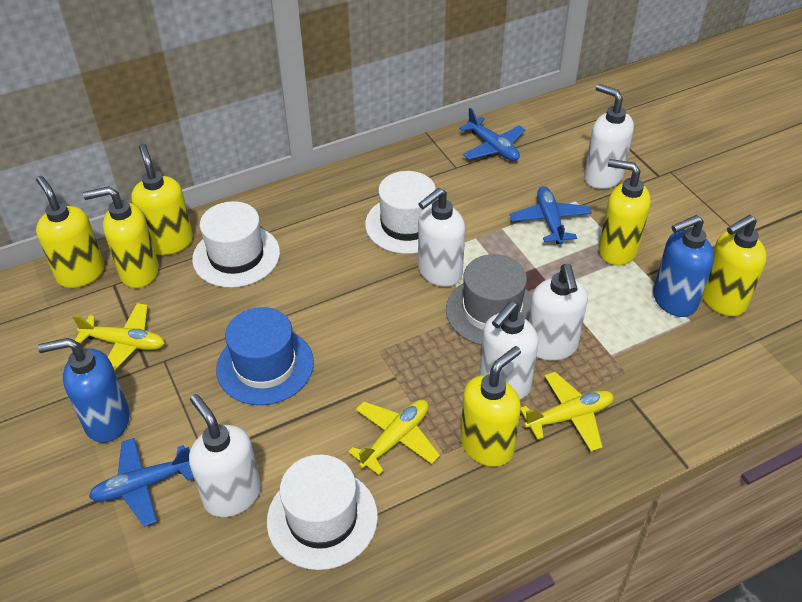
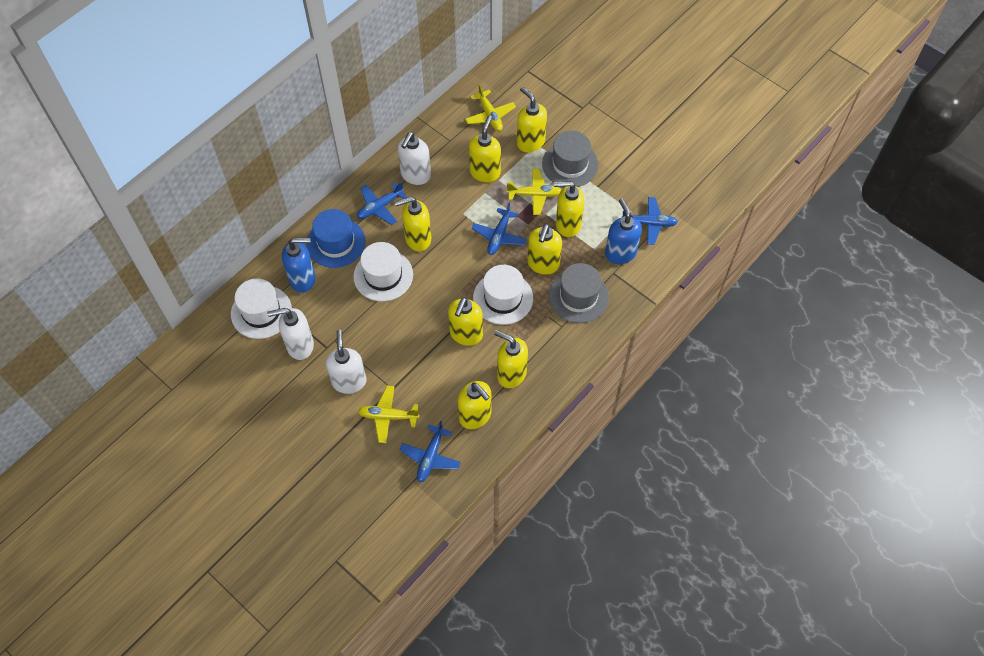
blue plane: [89,438,194,527] [459,108,525,161] [510,186,592,244] = 3 -> [357,182,408,225] [399,421,461,483] [471,203,527,255] [621,197,678,245] = 4
grey hat: [446,254,532,345] = 1 -> [542,131,599,187] [549,263,609,323] = 2
white soap dispenser: [189,394,261,517] [418,188,465,287] [479,301,538,399] [528,264,588,361] [584,84,634,189] = 5 -> [267,308,314,360] [326,330,367,394] [398,132,431,185] = 3
yellow soap dispenser: [36,176,104,288] [83,186,159,288] [131,144,193,255] [460,346,521,467] [599,159,651,265] [702,215,767,316] = 6 -> [395,197,431,251] [448,297,483,346] [458,381,491,429] [469,115,501,182] [494,330,528,388] [517,87,547,153] [527,224,562,274] [554,181,585,237] = 8

